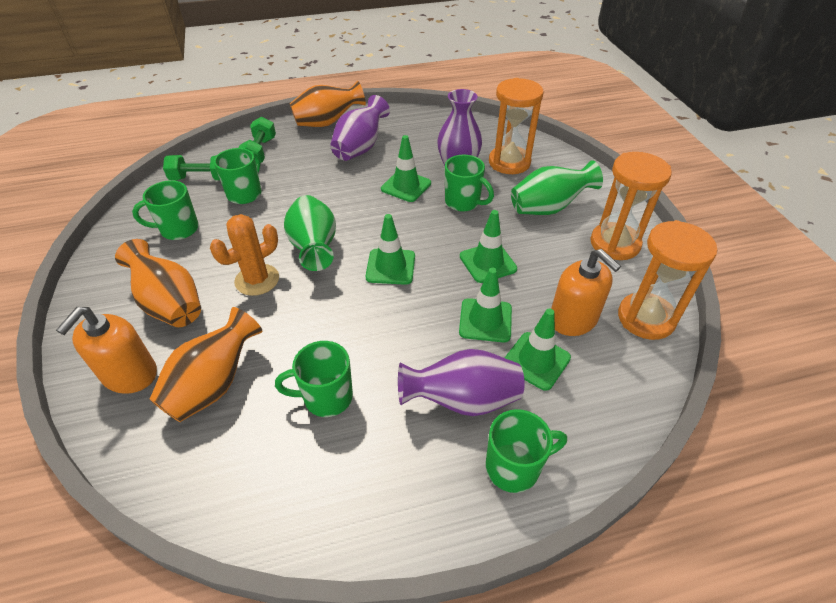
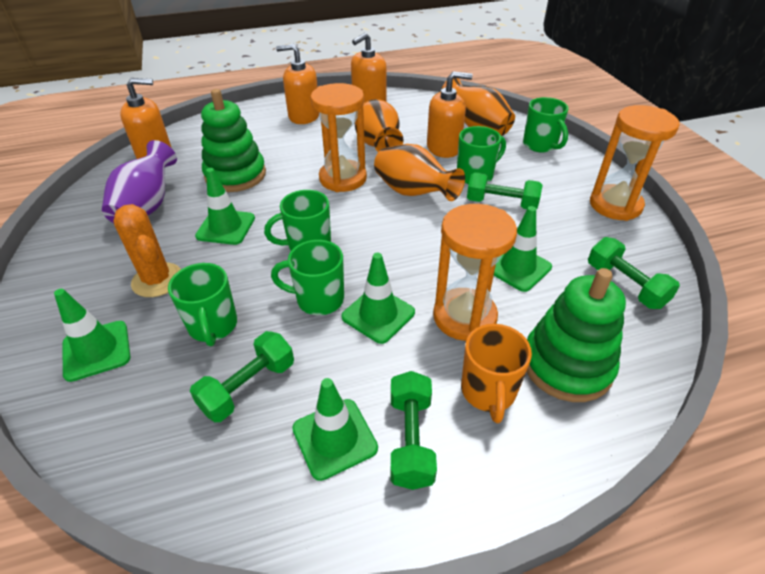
green dumbbell: [163,155,220,180] [238,116,276,163] = 2 -> [190,331,294,422] [391,371,437,490] [467,172,543,209] [588,237,680,309] = 4
green stacking toy: none = 0 -> [201,89,266,192] [526,268,626,402] = 2
green vase: [284,195,336,271] [511,160,603,215] = 2 -> none = 0
orange mug: none = 0 -> [461,324,532,423] = 1
orange soap dispenser: [56,307,157,394] [551,249,621,336] = 2 -> [120,78,171,159] [276,44,319,124] [351,33,387,103] [427,71,472,158] = 4
purple vase: [330,95,390,161] [398,349,525,416] [437,89,482,166] = 3 -> [102,140,177,223] = 1

